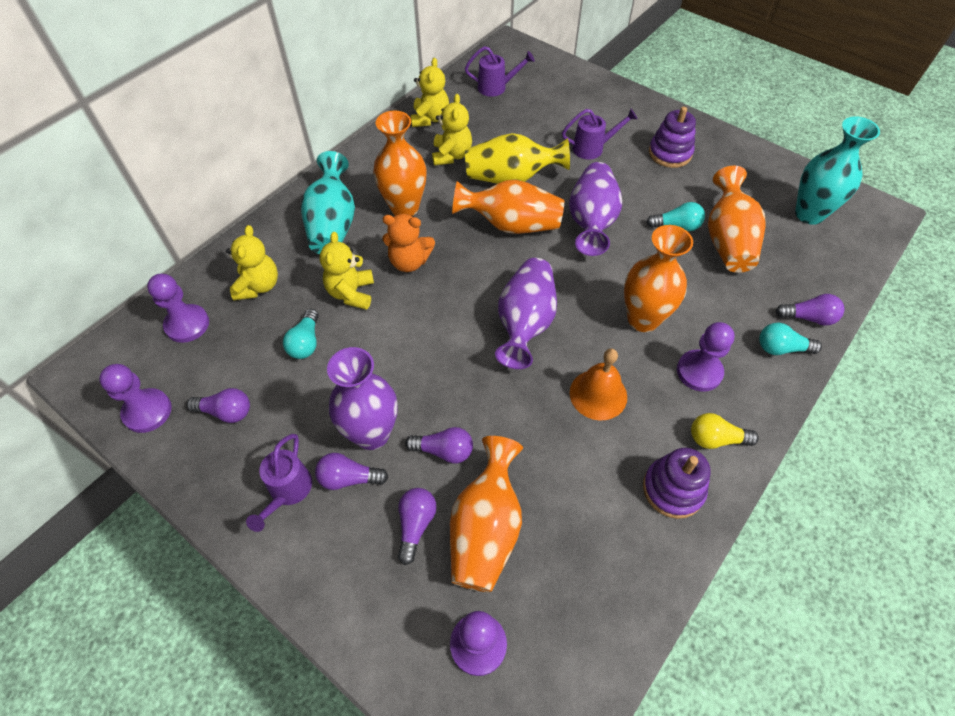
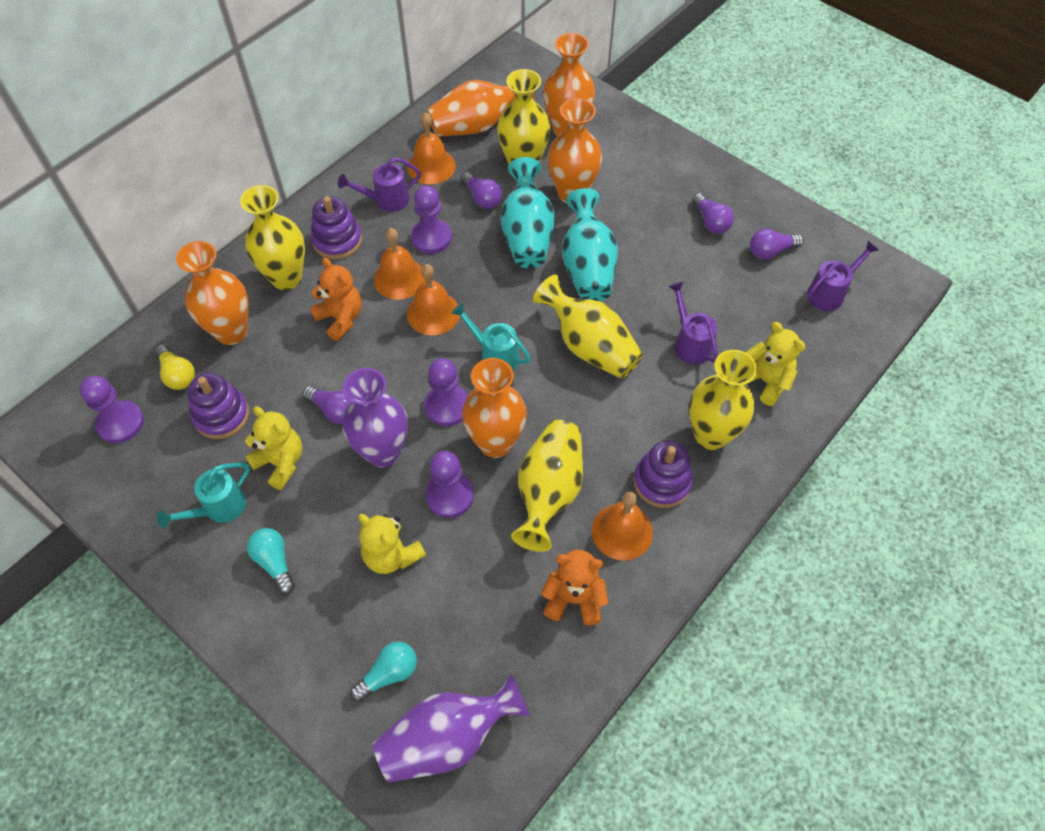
orange bell: [570,349,627,420] = 1 -> [374,228,426,300] [407,112,456,185] [407,264,460,335] [592,492,653,560] = 4
orange teddy bear: [382,214,435,272] = 1 -> [310,258,362,341] [541,550,609,625] = 2
purple light bulb: [187,388,250,423] [315,453,389,490] [398,488,437,565] [405,427,473,463] [775,294,844,326] = 5 -> [302,386,351,424] [461,172,502,209] [692,193,734,234] [750,229,804,259] = 4
purple stacking toy: [643,448,711,519] [649,107,696,168] = 2 -> [187,373,249,439] [311,196,362,259] [634,440,693,508] = 3
purple vase: [327,347,398,450] [495,258,557,369] [569,162,622,256] = 3 -> [343,368,408,467] [373,673,530,782] = 2
turquoise light bulb: [283,309,319,359] [646,202,705,231] [759,323,822,355] = 3 -> [247,528,295,594] [350,642,417,702] = 2
turquoise watering can: none = 0 -> [157,463,250,528] [451,303,531,370] = 2
yellow teddy bear: [226,225,278,300] [320,232,374,310] [411,58,449,127] [432,94,472,166] = 4 -> [245,406,302,490] [358,514,426,574] [745,322,806,406] = 3
yellow vase: [465,133,570,184] = 1 -> [240,185,305,290] [497,69,550,164] [511,420,583,552] [533,274,643,379] [689,350,757,450] = 5

